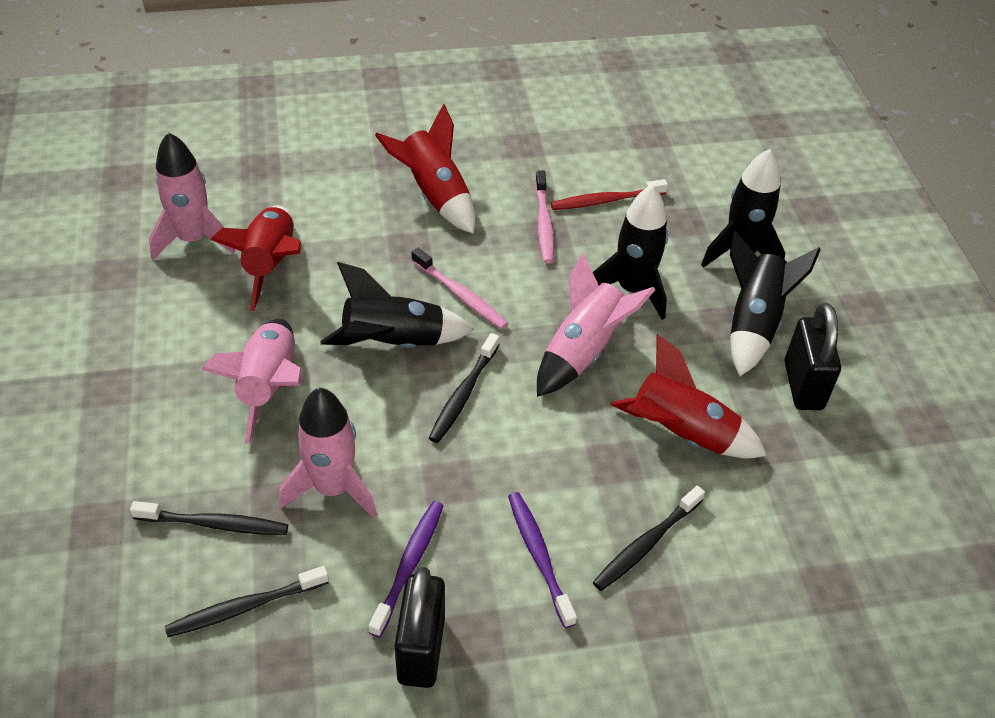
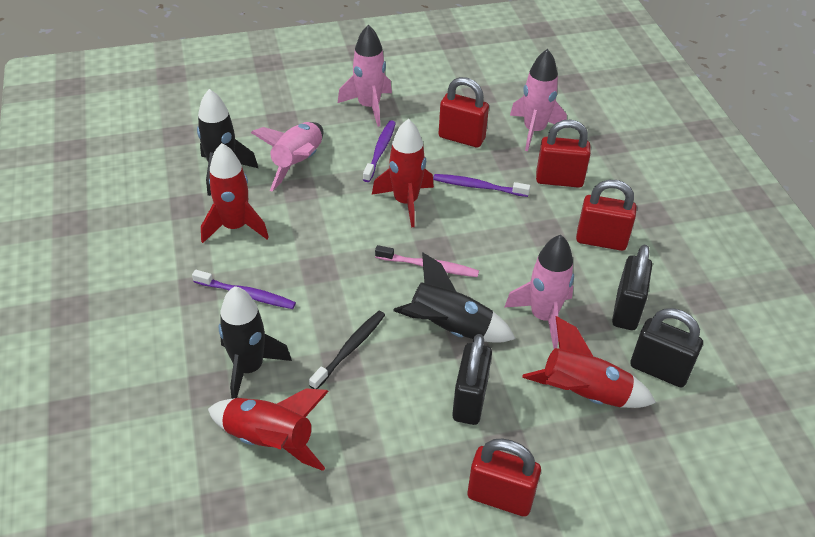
black padlock: [394,567,445,688] [785,303,841,410] = 2 -> [452,334,492,425] [612,245,652,330] [630,308,703,387] = 3
black rocket: [320,262,473,348] [593,185,668,320] [701,149,785,267] [730,230,821,376] = 4 -> [197,89,258,196] [218,286,292,399] [393,252,516,343] = 3
black toothbrush: [130,501,288,535] [165,566,329,637] [429,333,499,443] [593,486,705,591] = 4 -> [309,311,385,389] = 1
pink toothbrush: [411,248,508,329] [535,170,554,263] = 2 -> [375,245,479,277] = 1
purple toothbrush: [368,501,443,637] [508,492,577,628] = 2 -> [192,270,296,309] [363,120,396,182] [433,174,530,197] = 3
red padlock: none = 0 -> [439,77,489,148] [468,439,541,517] [536,119,591,188] [576,180,637,251] = 4
red rocket: [210,206,302,311] [375,104,475,234] [611,334,767,458] = 3 -> [201,143,269,243] [208,389,329,471] [372,119,434,228] [522,316,656,408] = 4
red toothbrush: [551,179,668,210] = 1 -> none = 0

